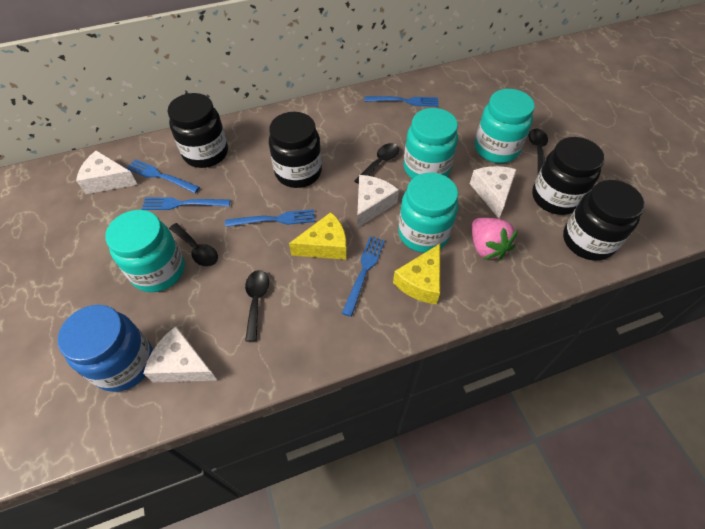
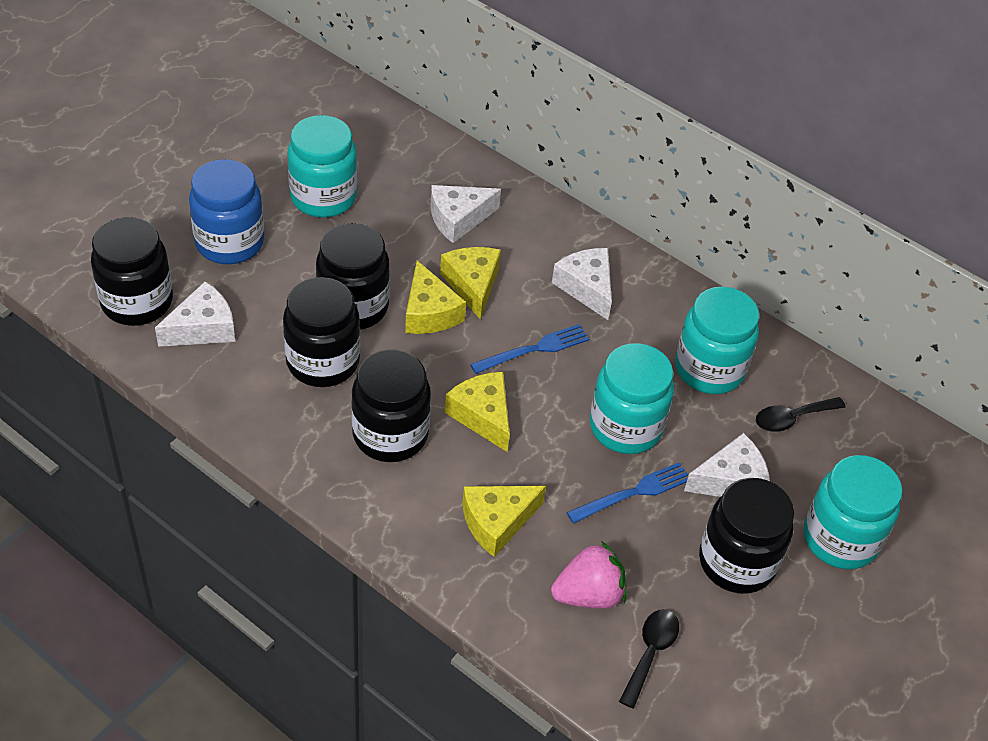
black jar: [167,93,228,168] [269,112,322,188] [532,137,605,215] [563,180,645,261] = 4 -> [91,217,173,326] [283,277,360,387] [316,223,390,330] [351,350,431,462] [699,478,794,594] = 5
black spoon: [169,223,218,267] [245,270,269,342] [355,143,399,184] [529,129,548,174] = 4 -> [619,609,679,708] [756,397,846,432] = 2
blue fork: [126,159,200,193] [142,197,230,210] [225,209,315,227] [342,236,385,317] [365,96,439,107] = 5 -> [470,324,589,374] [567,462,688,524] = 2
yellow cheese: [289,212,346,260] [393,244,440,304] = 2 -> [405,260,466,334] [440,247,501,320] [445,372,510,452] [462,486,546,557] = 4

